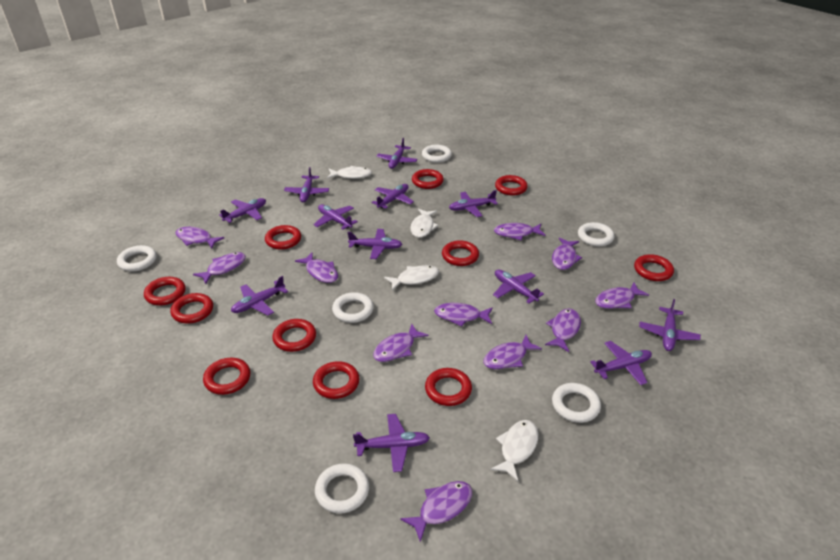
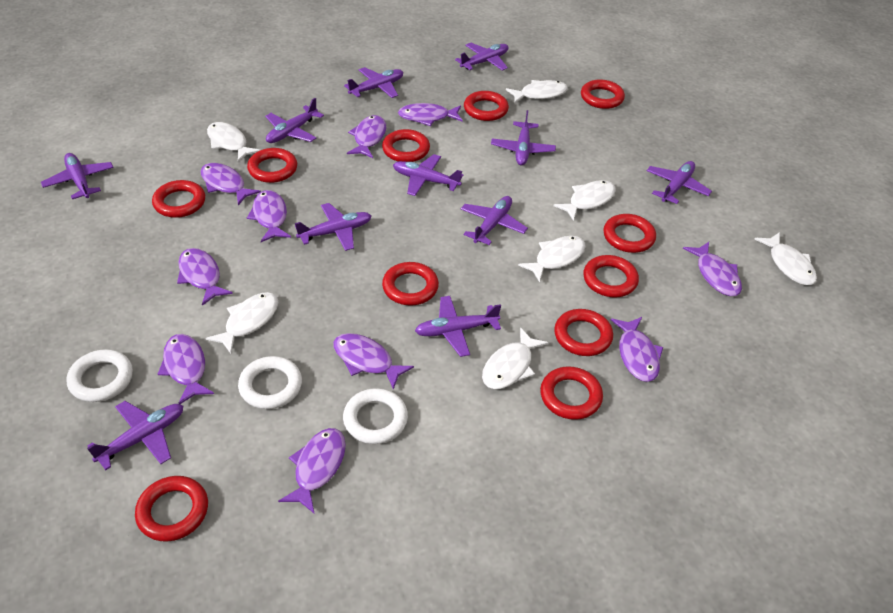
purple fish: [175,227,224,249] [193,252,246,284] [295,253,338,283] [373,323,429,362] [400,481,472,542] [434,303,493,327] [483,335,542,369] [494,223,545,240] [545,309,581,352] [552,237,582,270] [595,283,649,309] = 11 -> [158,334,214,404] [177,248,233,306] [201,163,261,205] [247,190,291,242] [278,428,346,514] [333,333,414,390] [347,115,386,158] [398,103,463,126] [611,317,663,382] [683,242,742,296] = 10
purple plane: [219,198,266,223] [231,276,288,315] [284,167,329,202] [313,204,358,230] [347,229,402,259] [353,414,430,472] [371,184,414,209] [376,138,418,169] [449,190,498,217] [493,270,544,304] [590,341,652,385] [639,299,701,351] = 12 -> [41,153,114,199] [87,401,183,470] [265,98,324,143] [295,203,371,251] [344,67,403,98] [393,154,463,196] [415,296,501,357] [455,43,509,71] [461,196,528,245] [491,110,556,165] [647,161,712,204] = 11
white fish: [327,166,372,179] [384,265,439,291] [410,209,439,238] [490,420,538,481] = 4 -> [205,292,279,354] [207,122,260,162] [482,327,548,389] [506,80,568,103] [518,236,586,282] [553,180,616,221] [754,232,817,285] = 7
white ring: [117,245,157,271] [315,463,369,513] [332,292,374,323] [422,145,452,163] [552,383,601,423] [578,222,615,247] = 6 -> [66,349,133,402] [238,356,302,409] [343,388,408,444] = 3

